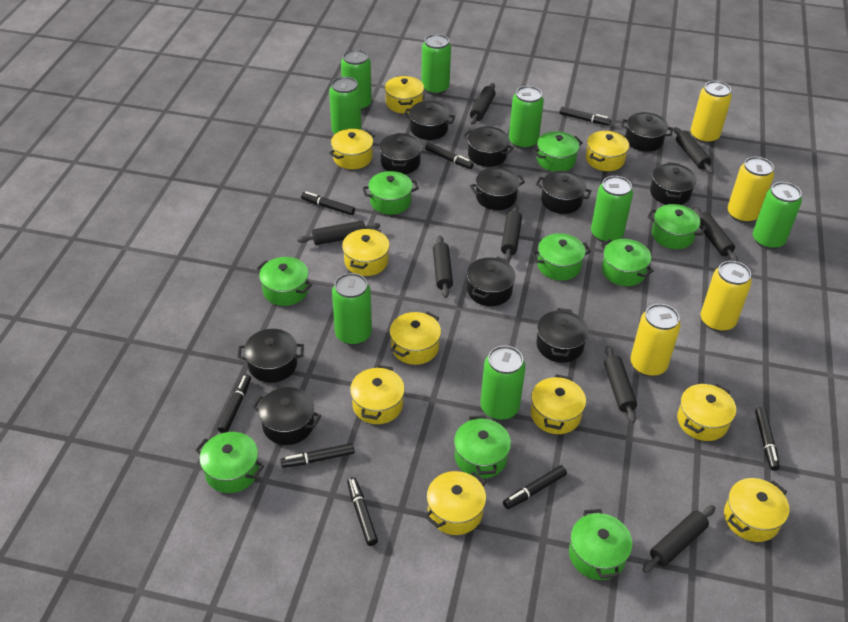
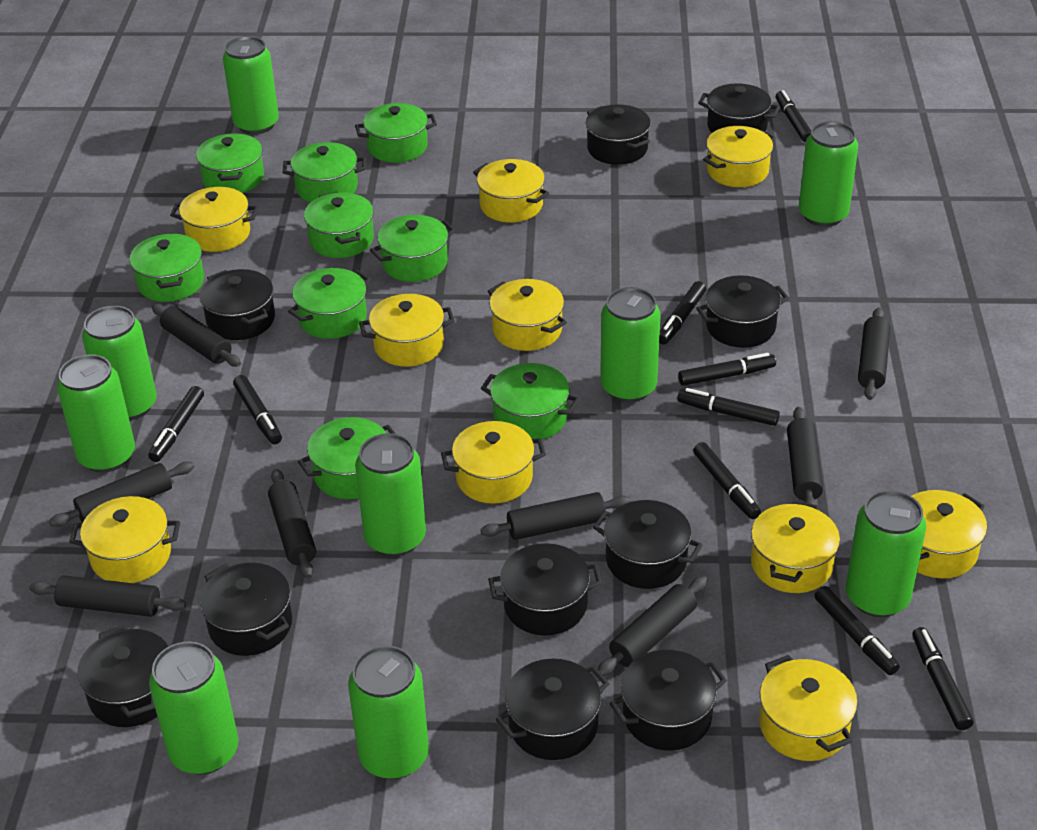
black marker: [218,374,251,433] [280,443,355,468] [301,192,355,215] [347,477,378,546] [425,143,474,169] [503,465,567,509] [559,107,611,126] [755,407,780,471] = 8 -> [148,386,204,462] [233,375,282,444] [659,281,706,344] [677,388,780,426] [678,353,776,386] [693,442,761,519] [776,90,811,142] [814,586,900,675] [912,627,974,730] = 9
black pot: [237,329,304,383] [252,387,321,445] [379,133,422,174] [404,101,455,140] [463,126,514,167] [467,256,516,306] [470,167,525,210] [536,171,592,214] [536,308,589,363] [621,112,673,152] [650,162,696,205] = 11 -> [77,625,169,727] [199,269,275,340] [200,563,292,656] [488,543,602,636] [496,659,610,760] [586,105,651,165] [593,500,702,589] [610,650,727,751] [696,275,789,348] [698,83,780,133] = 10
green can: [329,77,362,134] [332,273,372,345] [341,49,372,111] [421,34,451,95] [480,346,526,420] [509,86,544,149] [591,176,633,243] [753,182,802,249] = 8 -> [57,354,135,472] [82,306,157,421] [149,641,238,775] [223,36,279,135] [348,645,429,779] [355,433,426,556] [600,287,661,402] [799,121,858,227] [846,490,926,617] = 9
yellow can: [631,304,681,377] [690,81,732,143] [701,261,752,332] [727,157,774,223] = 4 -> none = 0

